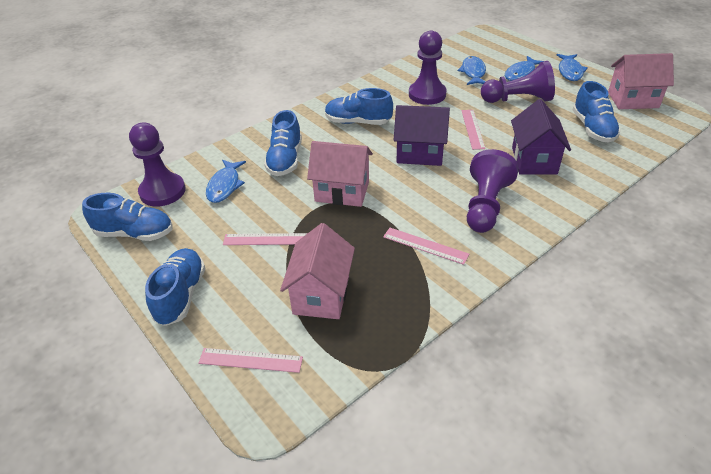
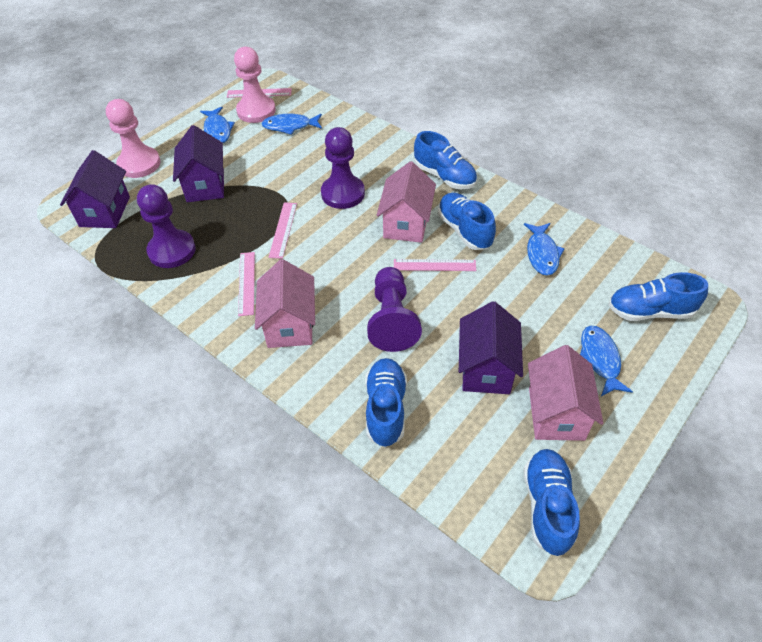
pink pawn: none = 0 -> [106,99,161,178] [234,47,276,123] = 2
purple house: [394,105,450,166] [511,99,571,175] = 2 -> [60,150,130,228] [173,125,224,202] [459,301,523,394] = 3
purple pawn: [129,123,186,207] [409,31,447,105] [467,149,519,233] [481,61,555,103] = 4 -> [137,184,196,268] [321,127,365,209] [367,267,422,352] = 3

